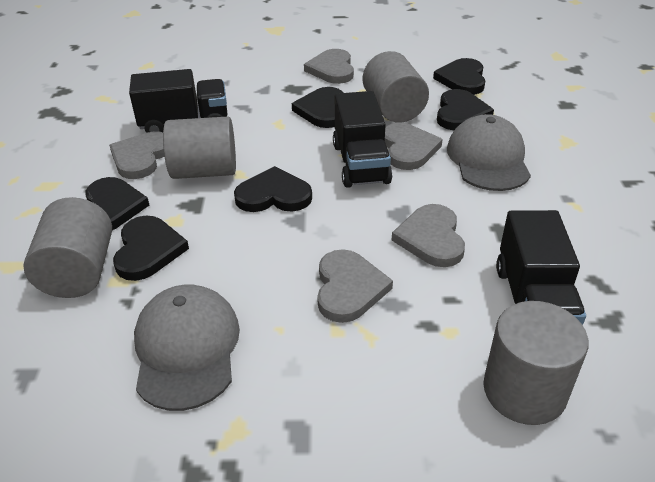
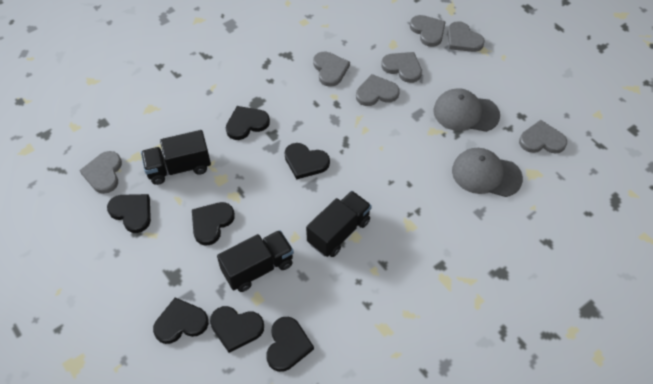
black heart: [85,177,149,230] [113,216,189,281] [234,166,312,212] [292,87,344,128] [433,58,486,95] [437,89,494,130] = 6 -> [107,194,151,233] [153,297,209,344] [192,202,235,245] [210,306,264,353] [226,106,270,140] [266,317,314,372] [284,143,330,179] = 7
grey cylinder: [23,197,112,298] [163,116,236,179] [363,51,429,123] [483,301,589,425] = 4 -> none = 0
grey heart: [109,131,164,179] [304,49,354,84] [317,249,393,323] [385,123,443,170] [392,204,465,267] = 5 -> [79,151,122,194] [313,52,350,87] [356,74,400,106] [381,52,422,83] [410,15,446,47] [447,21,485,52] [519,120,567,154] = 7

